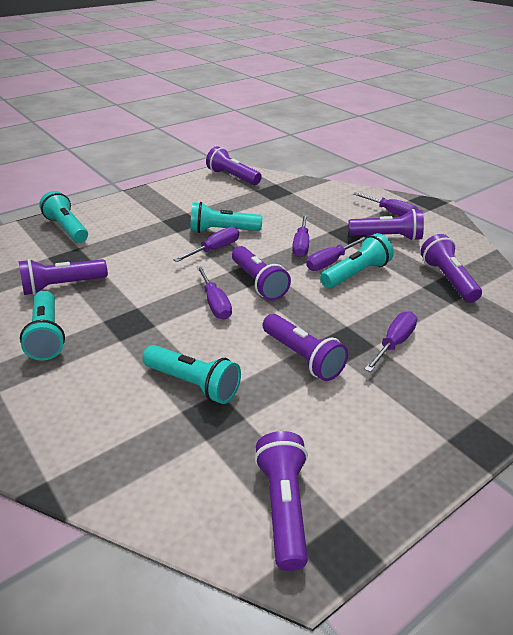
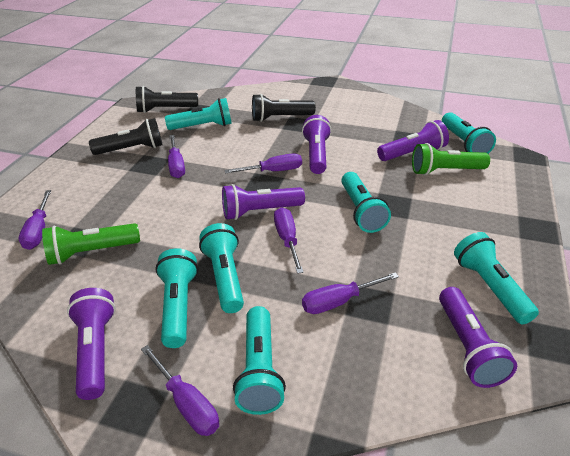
black flashlight: none = 0 -> [89,118,163,155] [136,86,198,113] [252,94,316,122] = 3
green flashlight: none = 0 -> [42,223,140,265] [412,143,490,175] = 2
purple flashlight: [19,259,108,295] [206,146,262,185] [232,246,291,300] [254,431,308,571] [262,314,348,381] [349,209,424,241] [420,234,482,303] = 7 -> [67,288,116,400] [222,184,305,220] [302,115,332,174] [377,120,449,161] [439,287,517,388] = 5
turquoise flashlight: [20,291,65,361] [39,191,88,243] [142,345,241,404] [191,202,262,233] [320,233,394,288] = 5 -> [155,248,198,348] [165,98,232,130] [199,223,244,313] [233,306,286,415] [341,172,391,233] [442,112,496,154] [454,232,539,324] = 7

